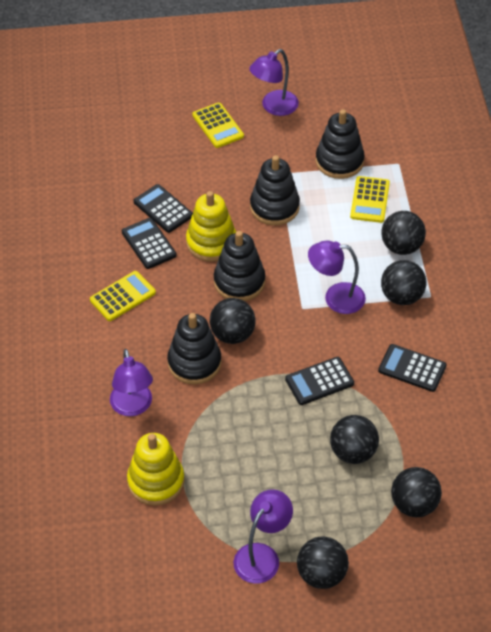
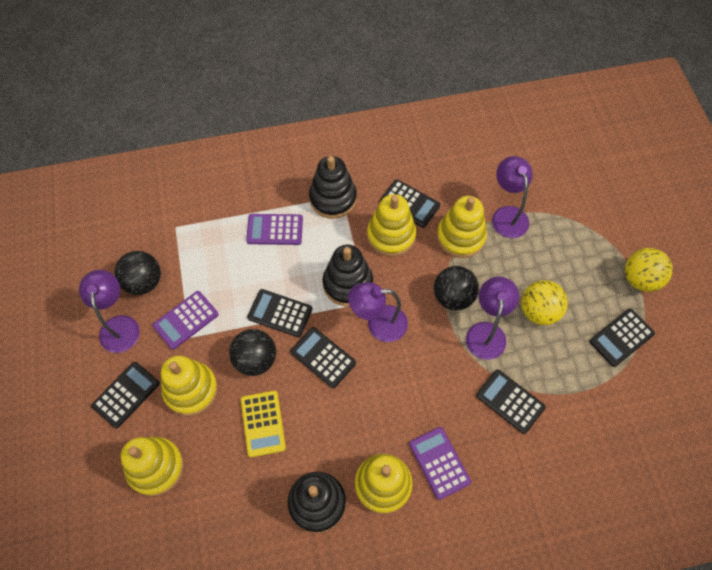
black ball: [210,298,256,344] [297,537,349,589] [330,415,379,464] [381,211,426,255] [381,260,426,305] [391,467,442,517] = 6 -> [114,251,161,295] [229,329,276,376] [434,266,479,311] = 3
black calculator: [122,218,177,269] [134,184,193,233] [285,357,354,405] [378,344,447,392] = 4 -> [91,362,160,428] [247,289,312,337] [290,327,356,388] [380,179,440,228] [476,369,546,434] [589,309,655,367] = 6
black stacking toy: [167,313,222,384] [214,231,265,301] [250,155,300,225] [316,109,364,179] = 4 -> [288,472,346,533] [309,156,357,219] [323,245,373,306] = 3
purple calculator: none = 0 -> [152,291,219,350] [246,214,303,245] [409,427,471,500] = 3
yellow ball: none = 0 -> [521,280,568,325] [625,248,673,292] = 2
yellow calculator: [90,271,156,321] [192,102,244,148] [350,176,390,223] = 3 -> [241,391,286,457] = 1
yellow stacking toy: [127,433,185,506] [186,191,236,262] = 2 -> [121,437,184,496] [161,356,218,416] [355,454,413,514] [367,194,416,256] [437,196,487,258] = 5

